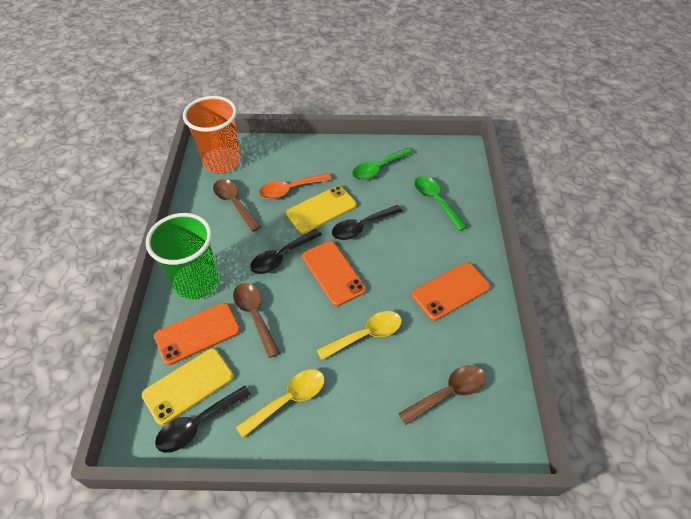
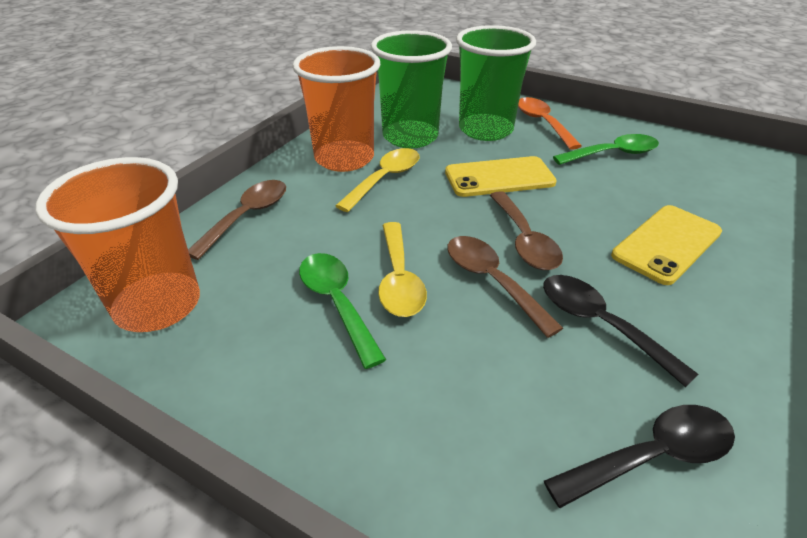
black spoon: [155,386,252,453] [250,229,322,274] [332,205,402,240] = 3 -> [543,275,698,387] [544,405,735,508] = 2
green cup: [146,213,219,300] = 1 -> [371,30,452,148] [456,25,536,141] = 2
orange cup: [183,96,241,173] = 1 -> [36,157,200,332] [292,46,380,172] = 2
orange phone: [154,303,240,365] [302,241,366,306] [412,263,490,321] = 3 -> none = 0

